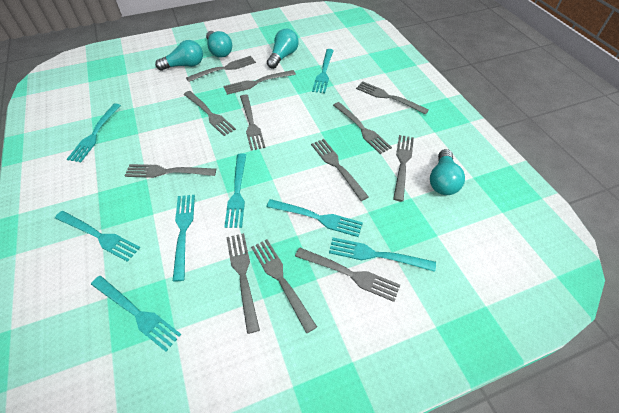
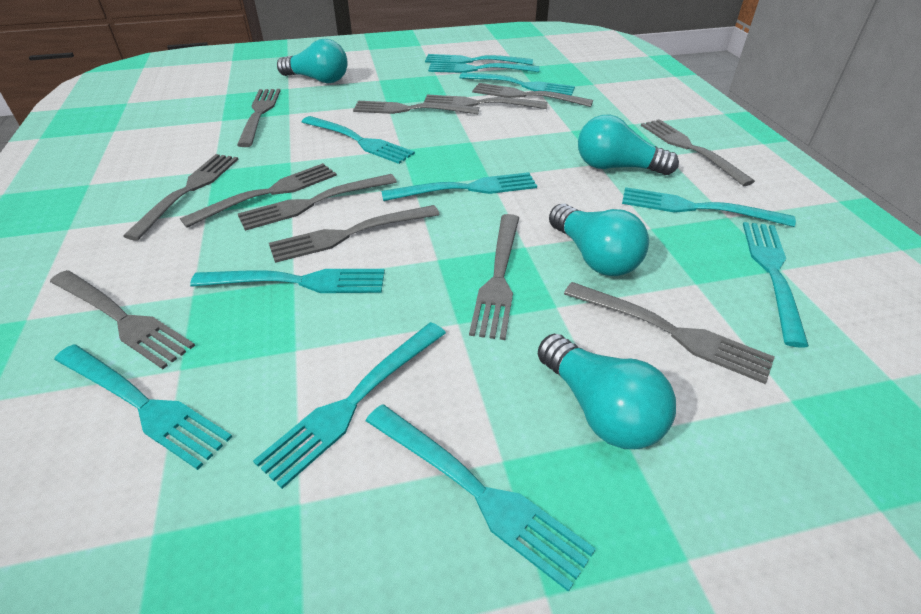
turquoise fork: [55,211,140,262] [67,103,121,162] [91,276,181,352] [173,195,195,282] [224,153,246,228] [266,199,363,237] [312,49,334,93] [329,237,436,272] = 8 -> [54,344,232,470] [190,269,385,293] [253,322,446,489] [302,116,415,164] [366,404,596,592] [381,172,537,201] [425,54,533,65] [428,63,539,73] [459,72,575,96] [622,187,796,227] [743,222,809,347] = 11

